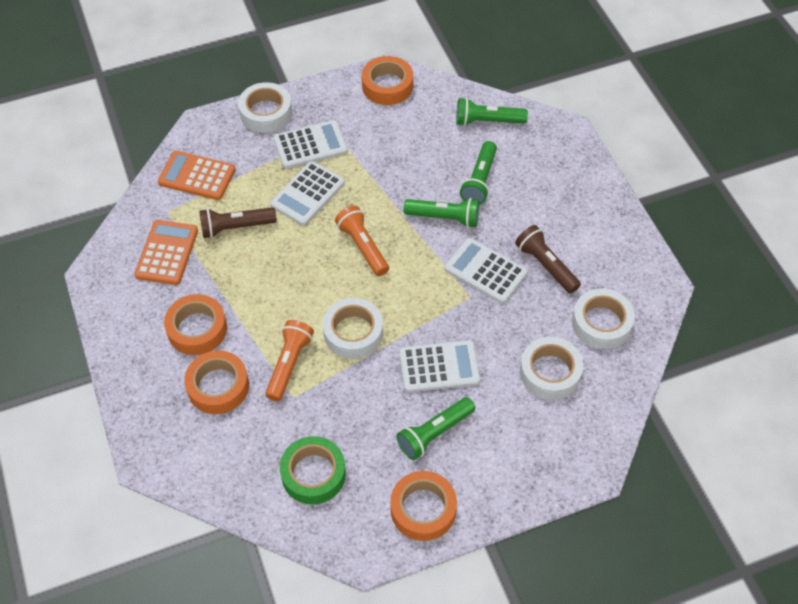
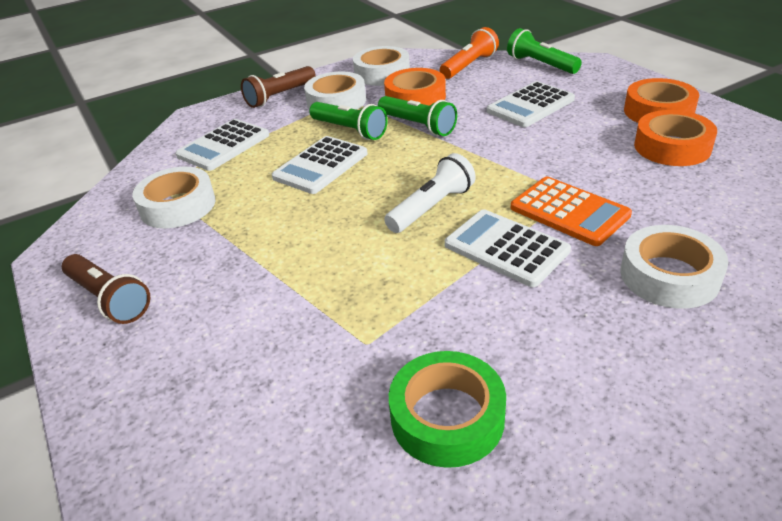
green flashlight: [396,397,475,460] [403,198,479,228] [456,98,528,126] [460,141,497,204] = 4 -> [309,102,388,140] [378,96,457,136] [507,28,582,74] = 3
orange calculator: [134,220,198,285] [158,151,236,200] = 2 -> [511,177,632,246] = 1
orange flashlight: [265,320,314,401] [335,206,389,276] = 2 -> [440,27,499,79] = 1
orange tape: [164,294,227,355] [184,350,249,414] [362,56,413,105] [390,471,457,541] = 4 -> [384,68,446,106] [624,78,699,123] [634,110,717,166] = 3
white flashlight: none = 0 -> [384,153,476,233] = 1

